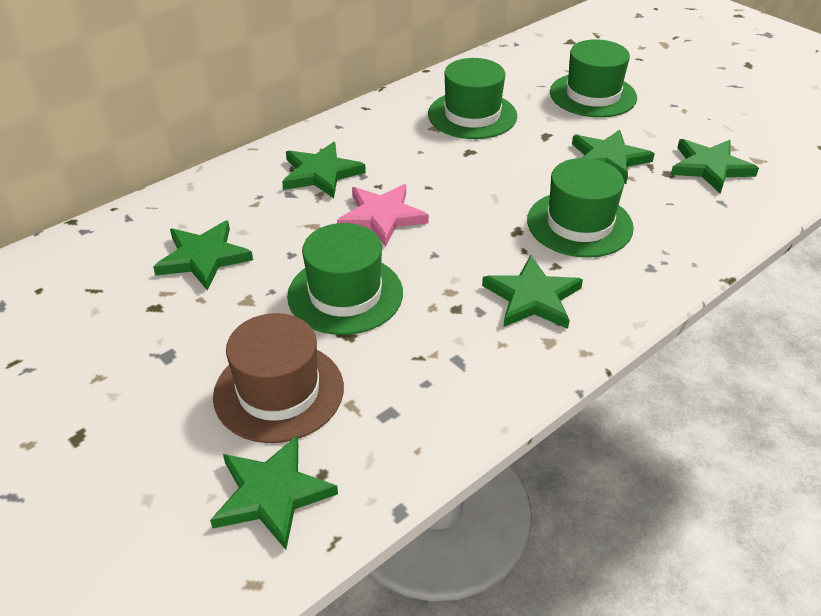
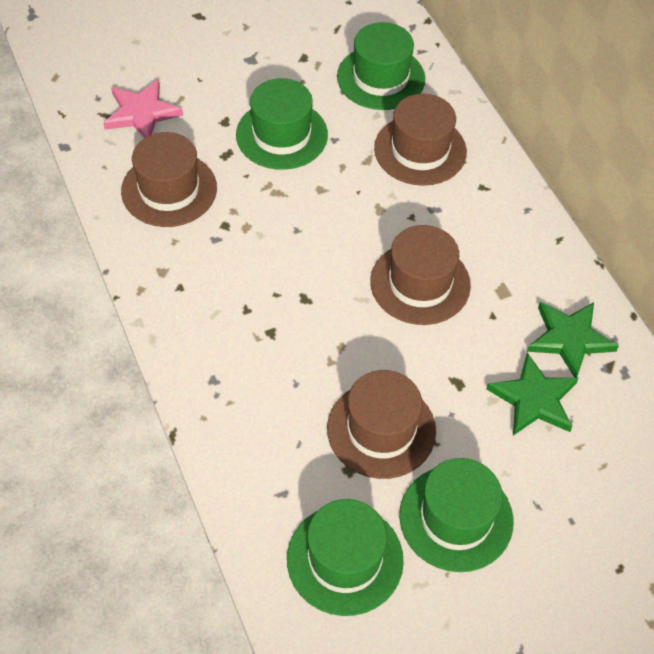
brown hat: [213,313,344,443] = 1 -> [121,132,217,227] [327,370,436,479] [370,225,471,325] [374,94,467,186] = 4
green star: [153,220,253,291] [210,436,338,550] [282,142,366,198] [482,255,583,329] [572,130,655,184] [671,139,759,194] = 6 -> [486,353,579,436] [527,302,619,378] = 2

